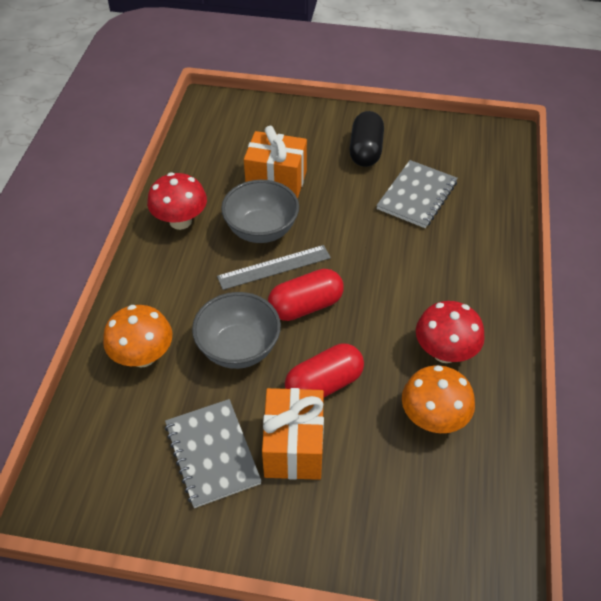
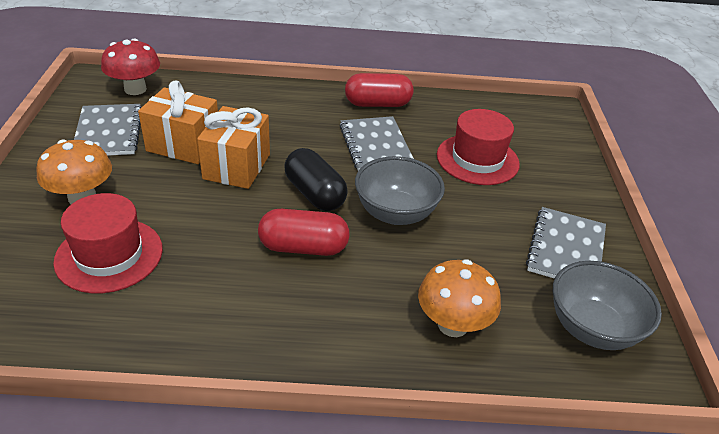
grey notebook: [165,399,262,508] [376,160,458,228] = 2 -> [74,104,142,156] [340,116,414,171] [526,207,606,279] = 3
grey ruler: [217,245,331,290] = 1 -> none = 0
red hat: none = 0 -> [53,193,163,293] [437,109,520,185] = 2
red mushroom: [147,172,207,230] [416,301,485,363] = 2 -> [101,39,160,95] = 1

